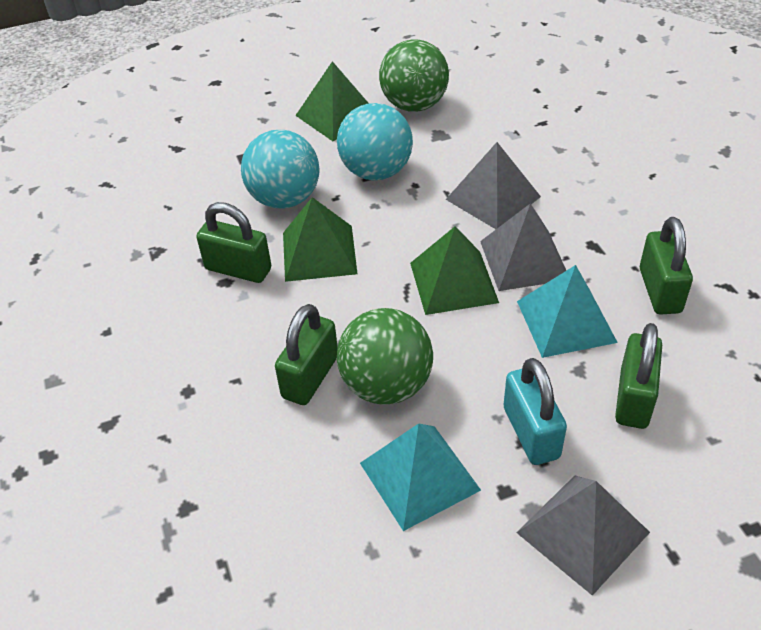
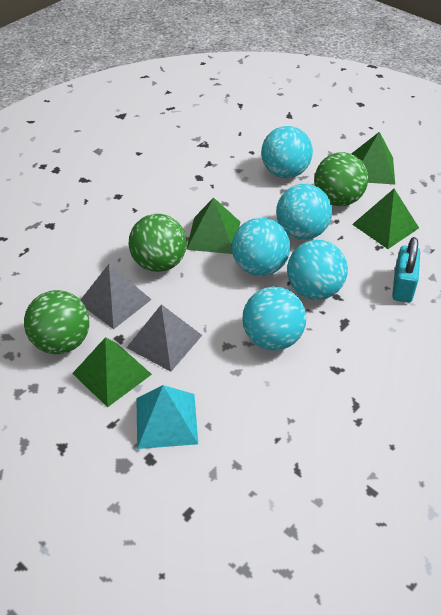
green ball: [337,308,433,405] [379,39,449,112] = 2 -> [24,290,89,354] [129,214,187,272] [314,152,368,206] = 3
green padlock: [196,202,271,283] [275,304,338,405] [615,323,662,429] [640,217,693,315] = 4 -> none = 0
green pyramid: [283,197,357,282] [295,61,368,141] [410,226,499,315] = 3 -> [72,337,152,407] [186,198,240,254] [351,132,395,184] [352,189,419,249] = 4
grey pyramid: [446,142,541,229] [480,203,566,291] [516,475,650,596] = 3 -> [81,264,152,329] [126,304,202,372] = 2
turquoise ball: [241,130,320,209] [337,103,413,180] = 2 -> [232,218,290,276] [242,286,306,350] [261,126,313,178] [276,184,332,240] [287,240,348,300] = 5
turquoise pyramid: [360,424,481,531] [517,265,618,358] = 2 -> [136,385,198,449] = 1

